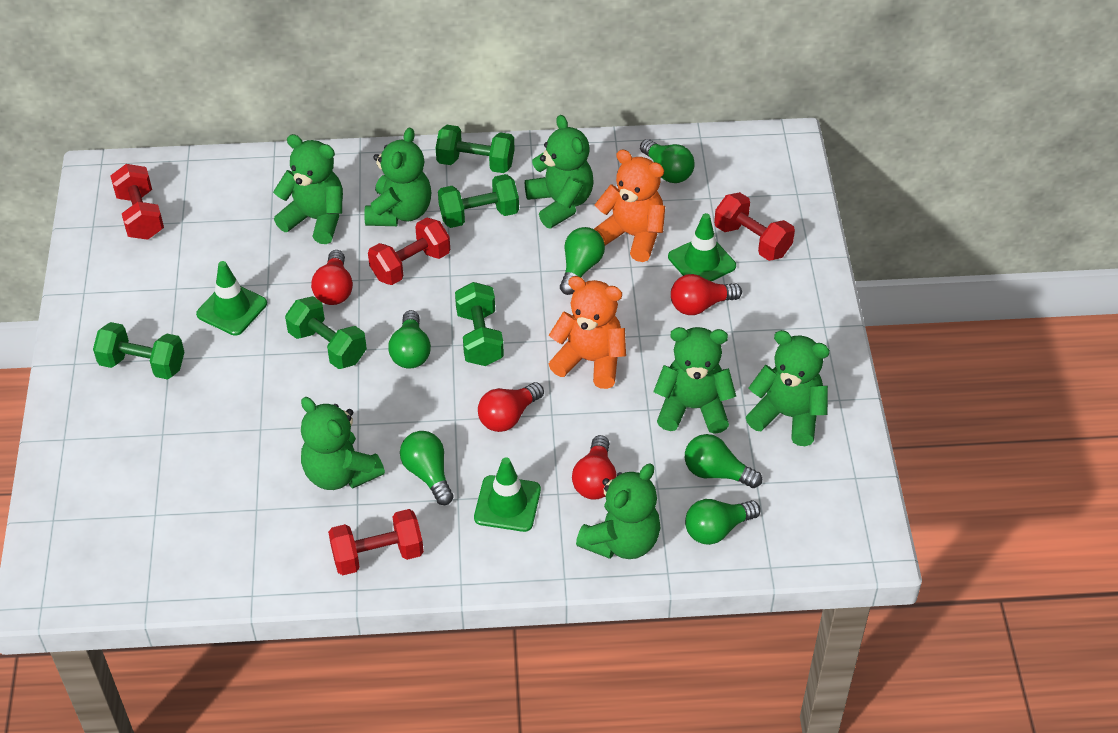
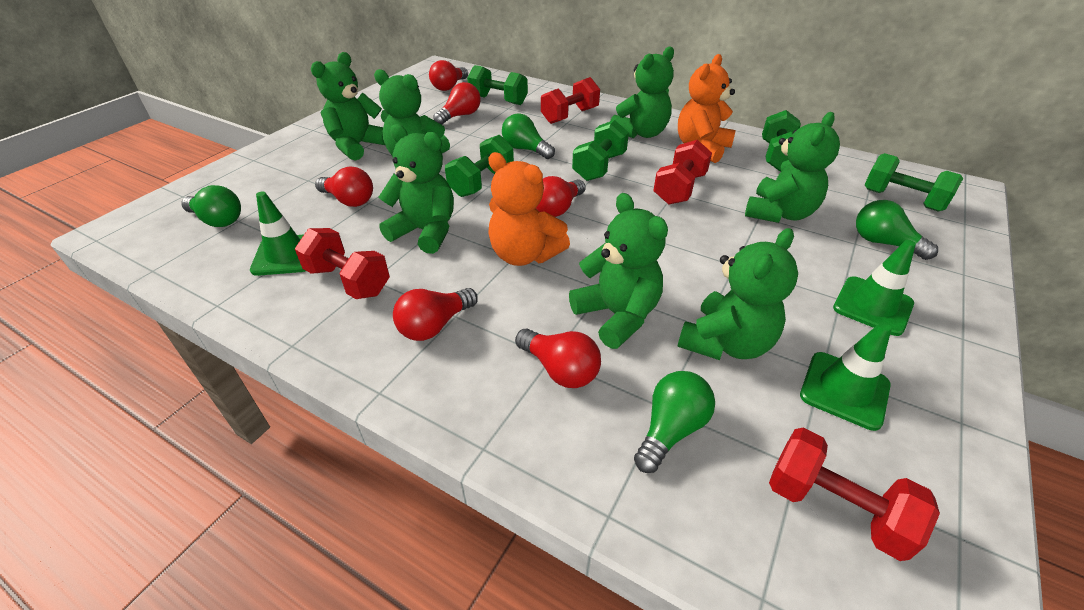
green light bulb: [388,310,431,369] [400,431,454,505] [560,227,605,295] [640,139,695,183] [685,434,762,488] [685,499,761,545] = 6 -> [181,185,241,227] [502,113,555,159] [634,371,715,473] [856,200,938,260] = 4
red light bulb: [311,250,353,305] [478,382,544,432] [572,435,617,500] [671,274,742,315] = 4 -> [315,166,373,207] [393,288,478,341] [429,60,468,91] [433,82,481,125] [515,329,601,388] [536,176,586,217] = 6

